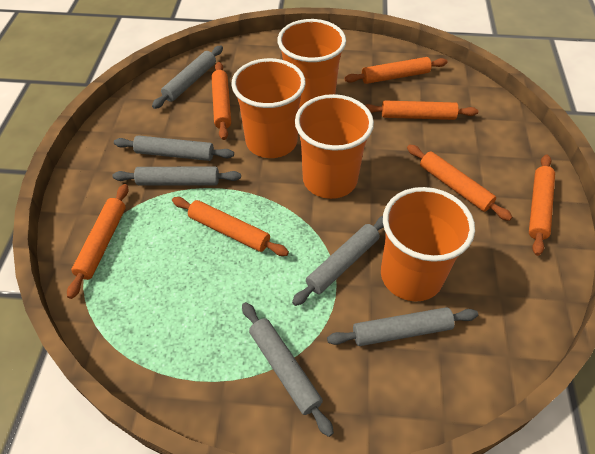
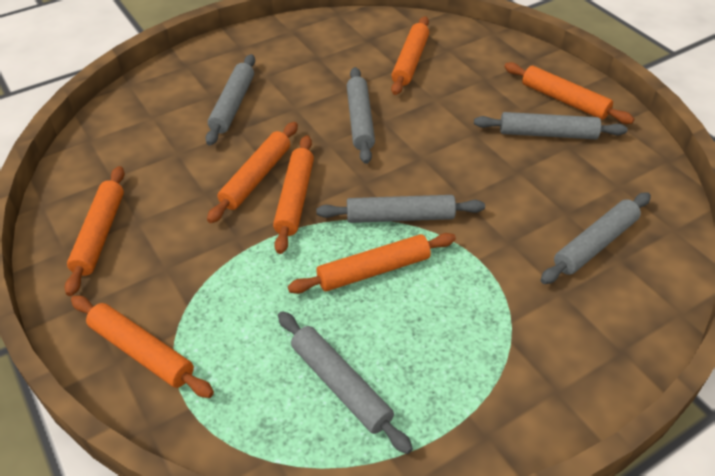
orange cup: [231,58,306,158] [277,19,346,108] [295,94,374,199] [381,187,475,301] = 4 -> none = 0

